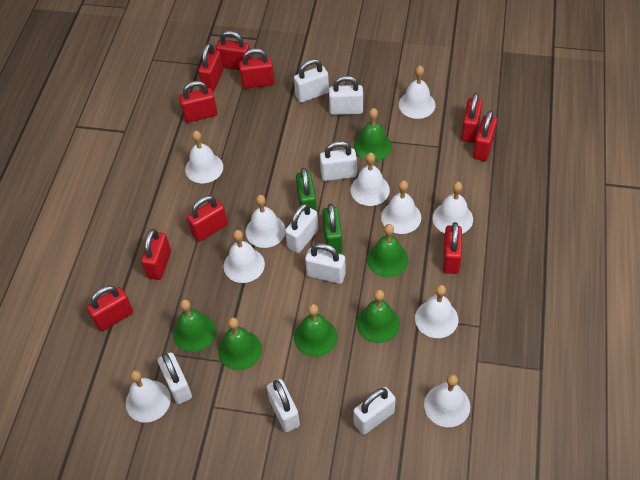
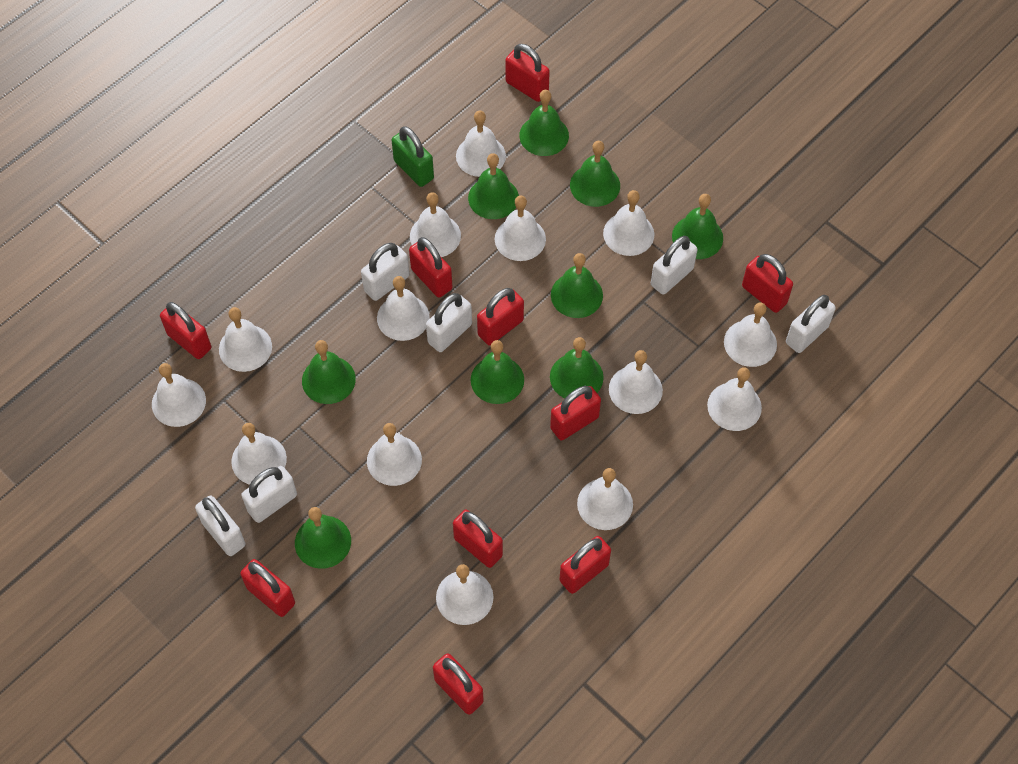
green bell: [173,299,216,352] [218,317,262,370] [294,304,338,357] [354,108,392,161] [357,289,400,343] [367,224,409,278] = 6 -> [295,507,351,569] [302,340,356,404] [468,153,519,219] [471,340,524,404] [519,90,569,156] [550,337,604,398] [551,253,603,318] [570,141,620,207] [672,194,723,259] = 9
green padlock: [296,168,317,212] [322,204,343,254] = 2 -> [392,126,434,187] = 1
white bell: [125,370,171,423] [185,131,223,183] [224,230,265,283] [245,195,286,248] [350,152,390,206] [381,180,421,234] [399,66,436,119] [415,285,458,338] [424,374,470,427] [433,182,473,234] = 10 -> [152,363,206,427] [219,307,272,372] [231,423,287,485] [367,423,422,486] [377,276,430,341] [410,192,461,257] [436,564,494,625] [456,110,506,177] [495,196,546,261] [577,468,633,530] [603,190,654,256] [609,350,663,414] [707,367,762,431] [724,302,777,367] = 14
white padlock: [158,352,192,404] [267,379,300,432] [285,203,318,253] [294,59,329,103] [305,243,346,284] [320,141,357,181] [329,75,363,115] [353,387,396,435] = 8 -> [195,495,246,556] [241,466,297,523] [361,243,410,301] [426,293,472,352] [651,236,697,295] [786,295,836,353] = 6

